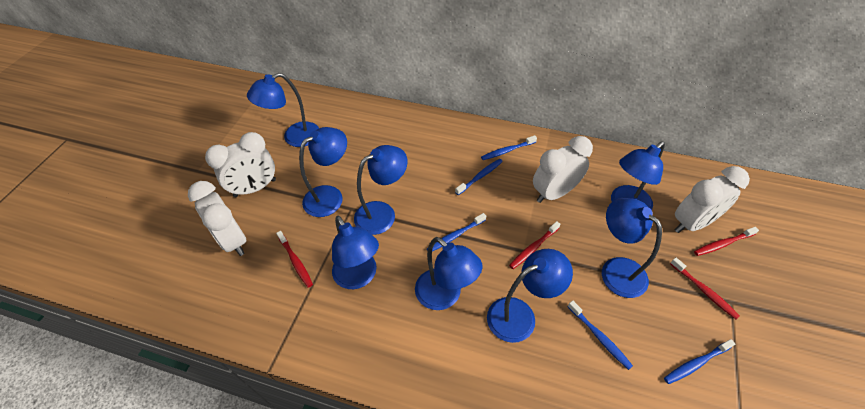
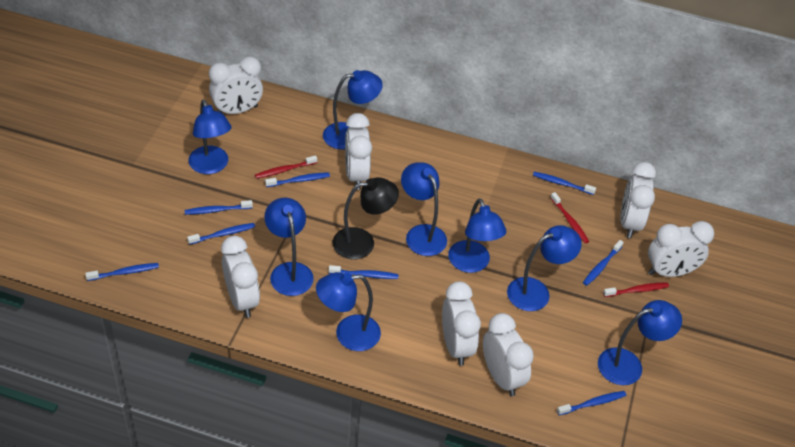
black lamp: none = 0 -> [333,177,399,259] = 1
blue toothbrush: [427,213,486,251] [455,159,503,195] [481,135,537,160] [568,301,633,370] [664,339,735,384] = 5 -> [85,263,159,281] [185,200,253,215] [187,223,255,245] [265,172,330,187] [329,265,399,279] [533,172,596,195] [557,391,626,415] [583,240,624,286] = 8
red toothbrush: [276,231,313,288] [509,221,560,269] [670,258,740,320] [694,227,759,256] = 4 -> [255,155,317,179] [550,192,589,244] [603,282,669,297] = 3
white clock: [188,181,246,256] [205,132,276,197] [533,136,593,203] [675,166,750,233] = 4 -> [209,56,263,114] [221,236,260,318] [345,113,372,190] [442,281,481,366] [483,313,534,397] [620,162,656,238] [648,221,714,277] = 7

